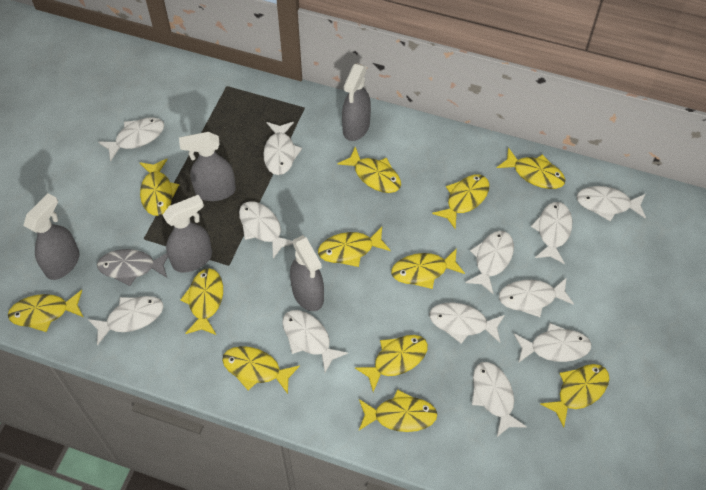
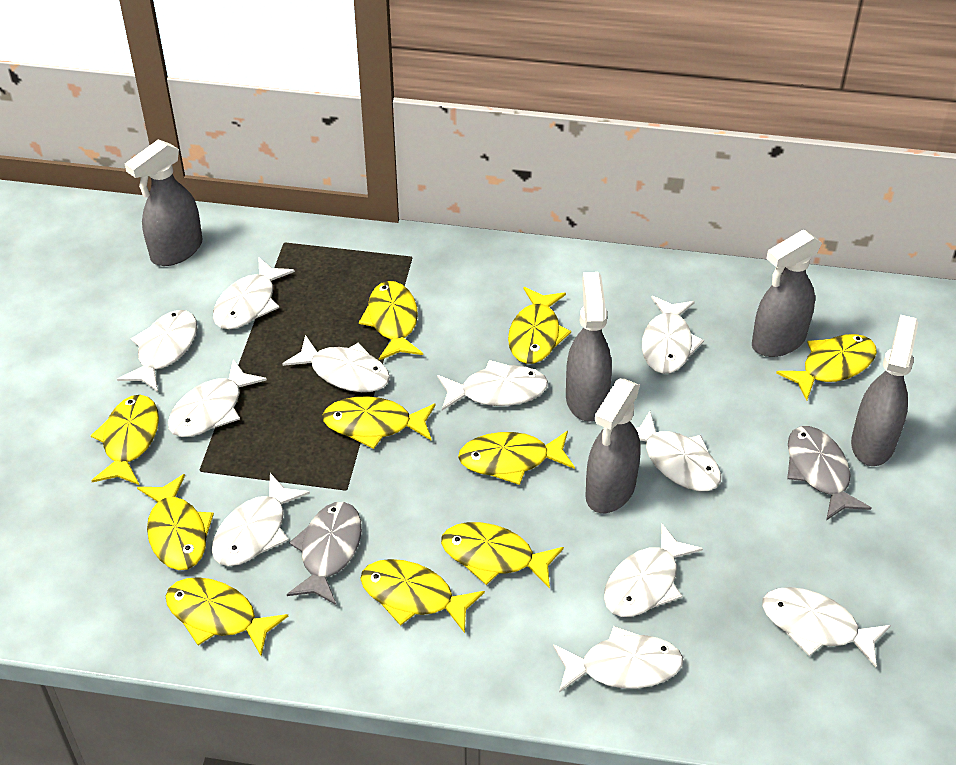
grey fish: [97,249,168,286] = 1 -> [287,502,362,605] [787,426,871,521] = 2
white fish: [88,296,163,345] [98,117,164,162] [239,201,293,259] [263,122,302,175] [282,310,348,372] [429,302,505,344] [465,231,514,294] [472,362,527,437] [499,277,574,317] [514,323,591,363] [531,202,572,264] [576,186,646,222] = 12 -> [117,310,197,392] [168,359,267,437] [212,473,310,566] [213,257,295,330] [283,335,390,392] [437,360,548,411] [553,626,683,693] [604,523,703,617] [635,411,721,491] [642,296,704,374] [762,587,891,667] = 11
yellow fish: [8,290,83,332] [139,158,179,216] [180,268,223,335] [222,346,300,394] [318,227,391,267] [337,147,401,193] [355,335,428,392] [359,389,437,432] [391,248,465,289] [432,175,490,229] [497,147,566,189] [540,364,609,427] = 12 -> [91,395,159,485] [137,474,214,570] [166,577,288,656] [322,396,435,449] [359,281,423,360] [360,559,485,633] [441,522,564,589] [458,431,575,485] [508,287,571,364] [776,334,877,401] = 10

